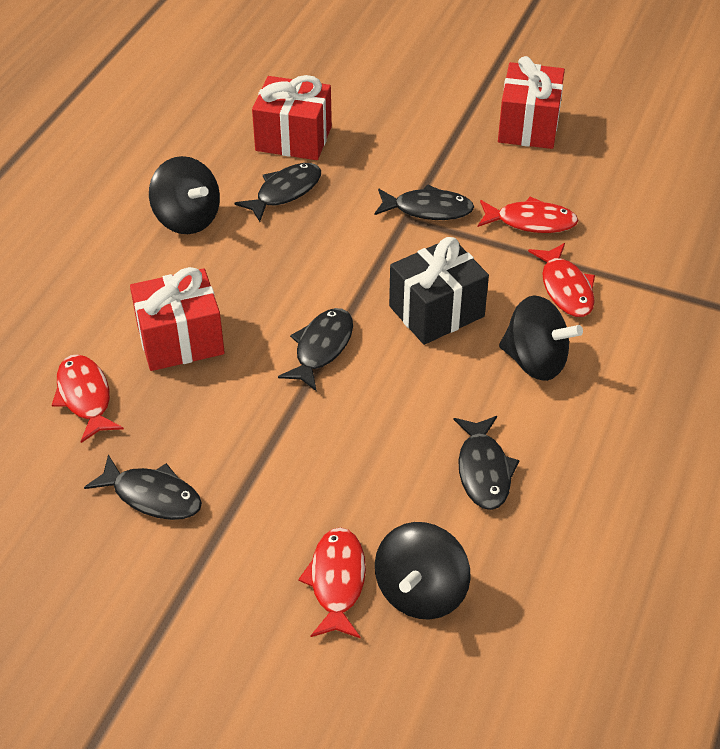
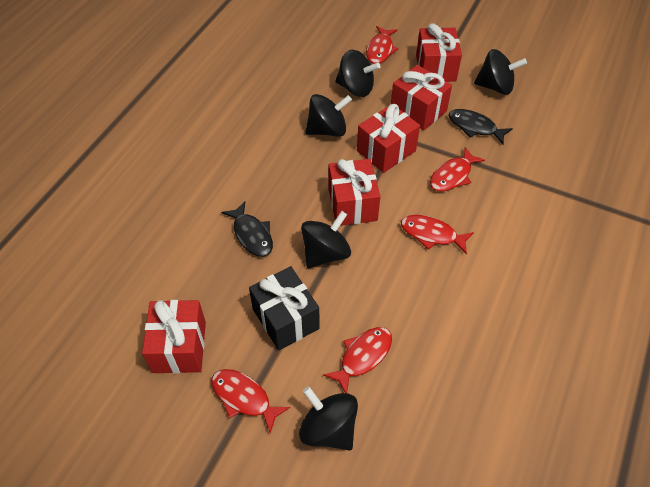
black fish: [84,455,202,520] [234,163,321,222] [278,308,353,391] [374,184,474,220] [454,416,520,510] = 5 -> [221,201,273,257] [448,109,513,144] = 2
black spinning top: [149,156,220,234] [375,522,471,620] [499,295,583,381] = 3 -> [299,386,358,451] [301,211,351,268] [305,94,352,137] [335,50,380,97] [474,49,527,95] = 5
red fish: [52,354,124,443] [298,527,366,639] [478,197,579,233] [528,243,595,317] = 4 -> [211,369,290,433] [323,327,392,393] [366,26,398,64] [401,215,474,255] [430,147,485,191] = 5
red gift: [130,267,225,371] [252,75,332,160] [498,56,565,149] = 3 -> [142,300,206,374] [328,159,380,226] [357,104,420,173] [391,65,452,130] [416,23,462,82] = 5

